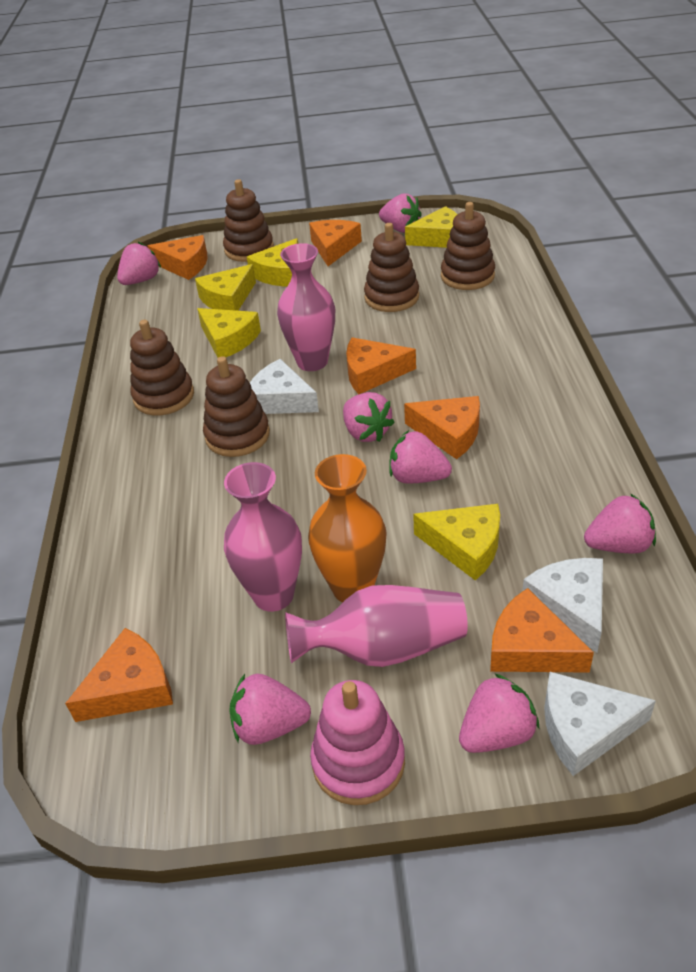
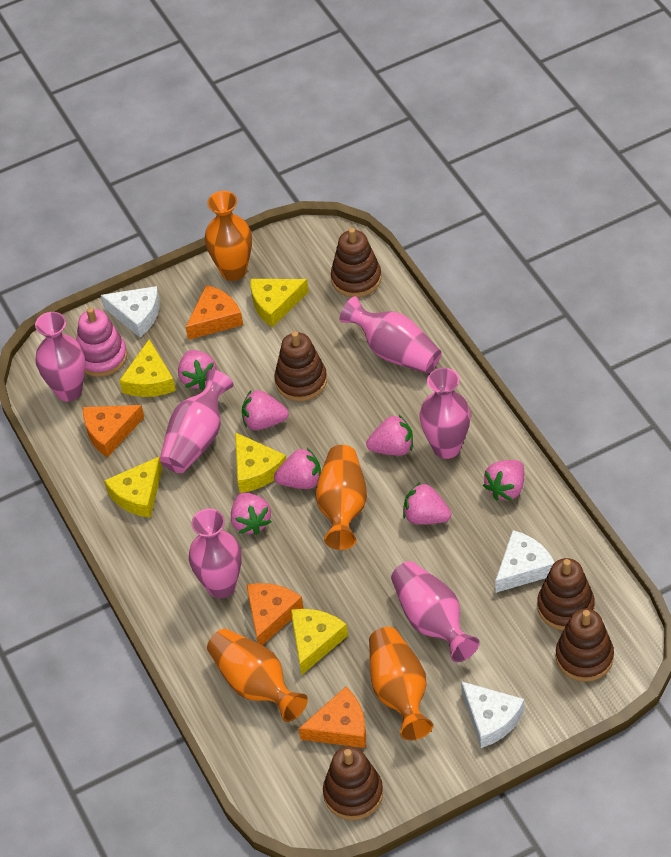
orange cheese: [65,628,173,722] [148,235,208,280] [309,220,362,266] [346,337,416,394] [404,396,480,459] [490,588,594,673] = 6 -> [83,405,144,457] [186,285,243,340] [246,583,304,645] [299,687,366,748] = 4
orange vase: [308,454,387,603] = 1 -> [205,191,252,281] [207,629,308,722] [316,445,367,550] [369,627,433,740] = 4
pink vase: [224,462,302,612] [277,243,335,371] [285,585,468,667] = 3 -> [35,312,85,401] [160,369,234,473] [189,509,242,599] [339,296,442,374] [391,561,479,662] [420,368,471,459] = 6

